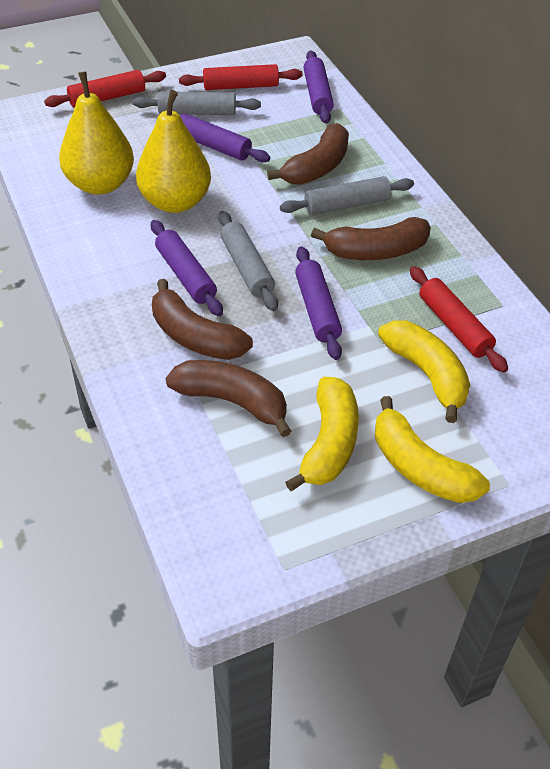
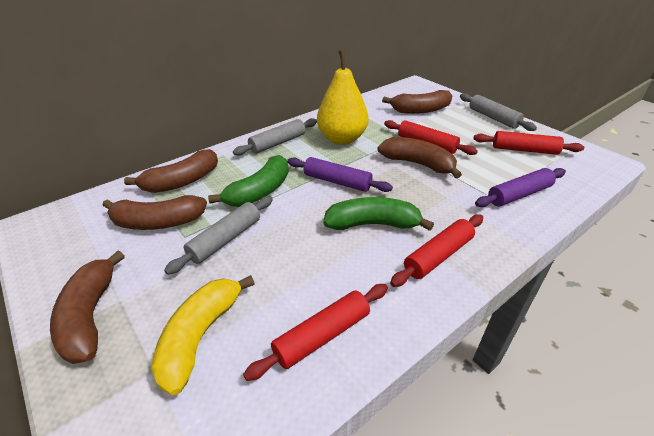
brown banana: [152,279,253,360] [166,360,291,437] [267,123,349,185] [311,217,431,260] = 4 -> [50,251,125,364] [102,195,207,230] [124,149,218,193] [378,137,462,178] [382,90,452,114] = 5
green banana: none = 0 -> [208,155,289,207] [323,197,434,231] = 2
purple rolling pin: [151,220,223,316] [158,113,270,162] [295,246,342,360] [304,50,334,124] = 4 -> [287,157,393,192] [475,168,566,207] = 2
red rolling pin: [44,70,166,108] [179,64,302,90] [410,266,508,372] = 3 -> [243,284,388,381] [384,120,478,155] [390,215,483,287] [473,131,584,155] = 4
yellow banana: [285,377,359,491] [375,396,490,503] [378,320,470,423] = 3 -> [151,275,255,395] = 1
yellow pear: [59,71,134,195] [136,90,211,213] = 2 -> [317,50,369,145] = 1

